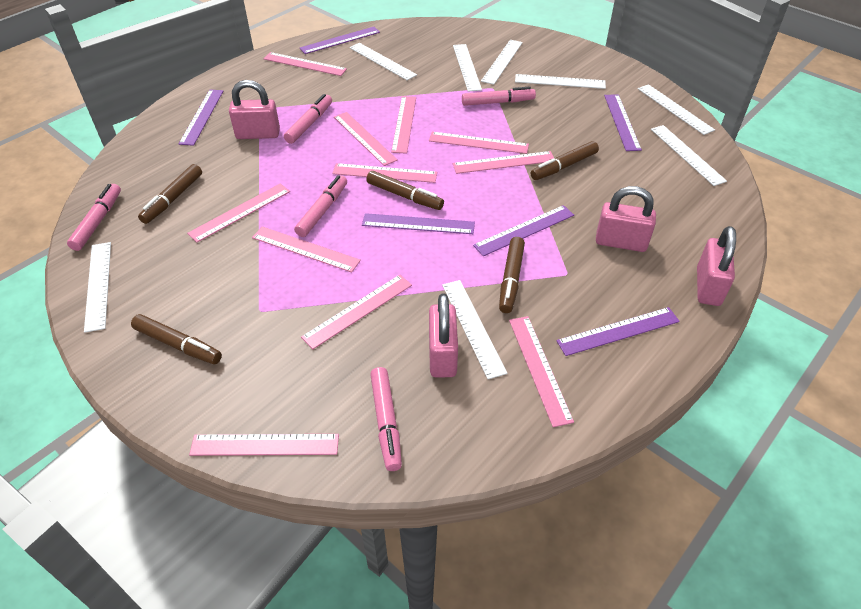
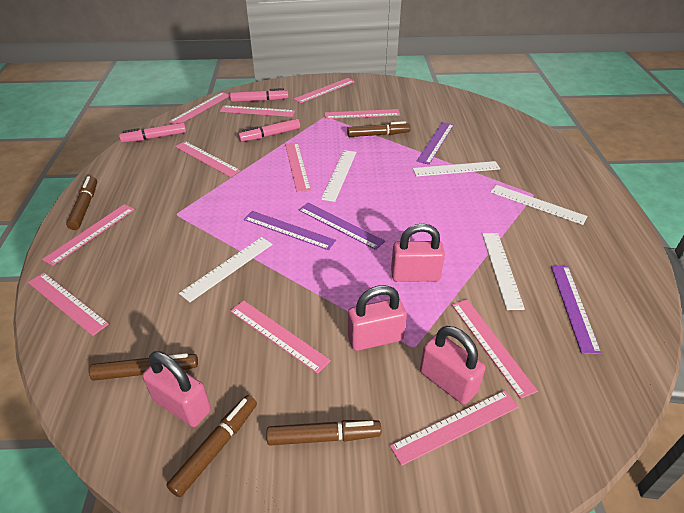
pink marker: [67,184,121,251] [284,94,332,144] [294,175,347,237] [370,367,402,471] [462,86,536,106] = 5 -> [119,123,186,143] [230,88,289,102] [238,119,300,142] = 3
purple ruler: [179,90,223,146] [300,27,380,54] [362,213,475,234] [473,205,574,256] [556,307,680,356] [604,94,642,151] = 6 -> [244,211,336,250] [299,203,385,250] [416,122,454,165] [551,266,601,354] = 4
white ruler: [84,242,111,333] [349,43,417,80] [442,280,507,379] [453,44,482,92] [481,40,523,85] [515,74,606,89] [638,84,715,135] [651,125,727,186] = 8 -> [179,237,273,302] [321,150,356,202] [413,161,500,177] [482,233,525,310] [491,185,587,225] = 5

